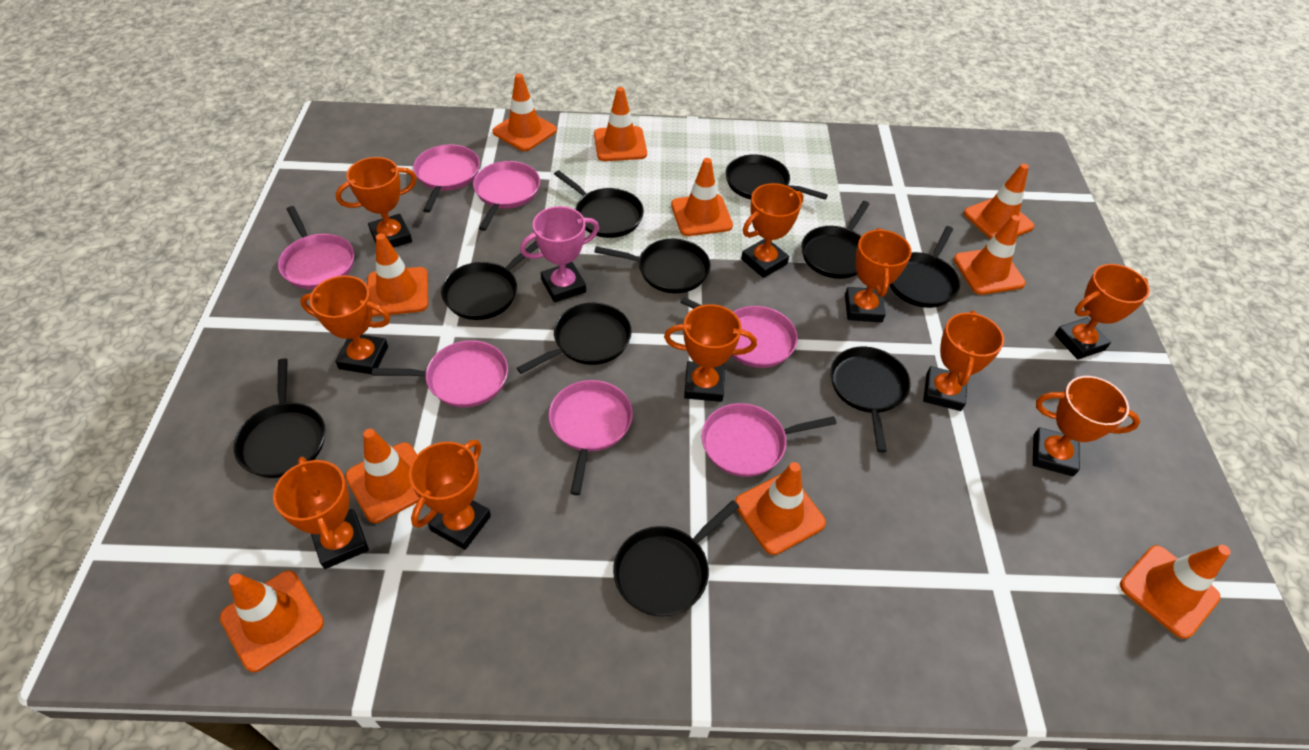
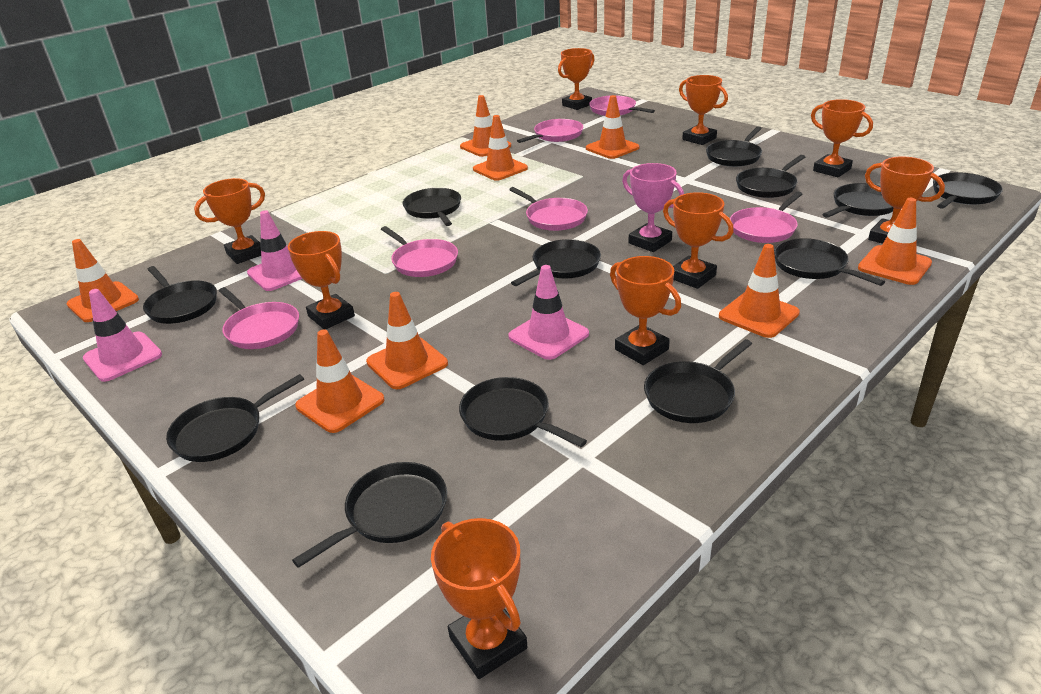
black pan: [234,358,325,478] [441,241,538,320] [517,303,632,374] [554,170,644,238] [594,239,710,293] [613,500,739,616] [725,154,828,200] [801,201,869,279] [830,347,911,453] [890,226,960,308] = 10 -> [143,266,217,324] [166,374,304,462] [292,462,447,568] [403,188,461,226] [459,377,587,447] [511,239,601,286] [644,339,752,423] [706,127,762,167] [736,155,805,198] [774,238,885,286] [822,183,894,218] [933,173,1003,209] = 12
orange traffic cone: [220,571,324,672] [345,429,419,523] [367,233,428,316] [492,73,557,151] [594,87,647,161] [671,158,733,236] [735,462,826,555] [954,215,1026,295] [964,164,1034,239] [1120,545,1231,639] = 10 -> [66,239,139,322] [295,329,384,433] [366,292,448,389] [460,95,511,157] [473,115,528,181] [586,95,639,159] [719,244,800,338] [858,198,932,285] = 8
orange trophy: [273,457,369,569] [300,275,390,374] [335,157,417,248] [409,440,491,550] [664,304,757,402] [741,183,804,278] [845,228,912,323] [923,311,1004,411] [1033,376,1140,476] [1055,264,1150,360] = 10 -> [194,178,265,264] [288,231,355,329] [431,518,528,679] [558,48,594,110] [610,256,681,365] [663,192,734,289] [679,75,728,145] [811,99,873,177] [865,157,945,244] = 9
pink pan: [278,206,354,289] [372,340,508,408] [413,144,480,213] [473,161,540,231] [549,380,633,495] [680,297,798,368] [702,403,837,477] = 7 -> [219,287,299,349] [381,226,458,277] [509,187,588,231] [517,119,583,143] [589,95,655,116] [730,191,802,243] = 6
pink traffic cone: none = 0 -> [83,289,162,382] [247,210,303,291] [508,265,589,360] = 3

